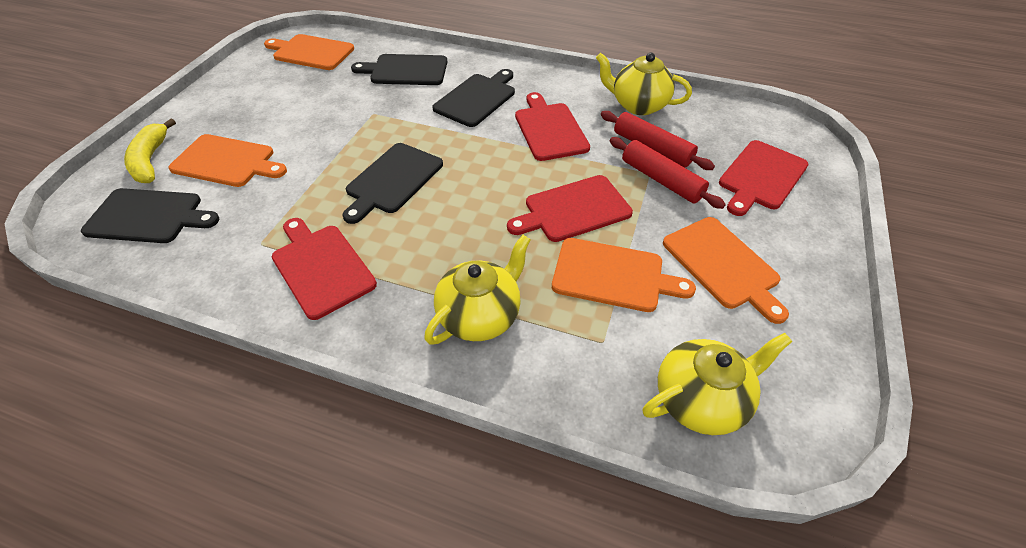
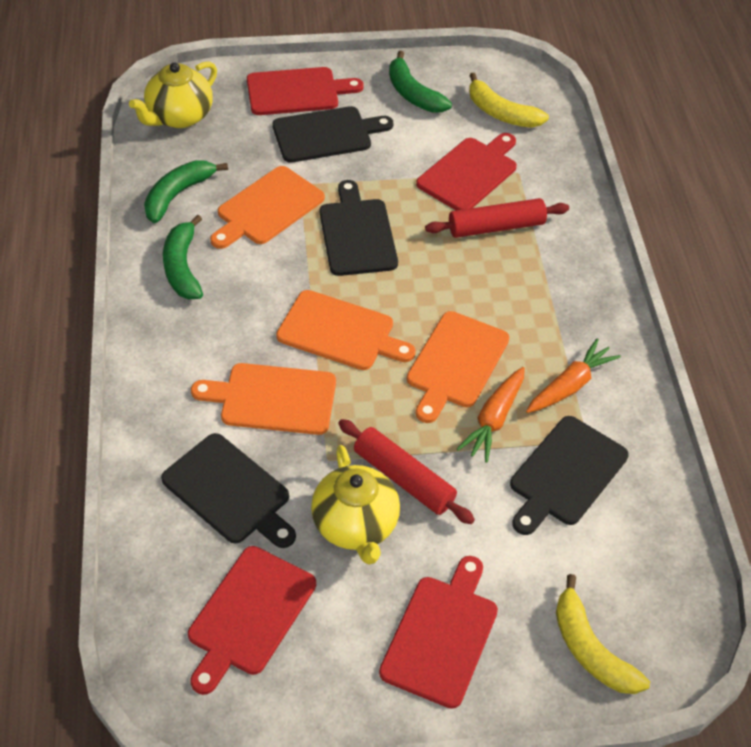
green banana: none = 0 -> [144,160,228,223] [163,215,203,299] [389,51,452,113] = 3
orange carrot: none = 0 -> [457,367,525,463] [526,339,621,413] = 2
yellow banana: [124,119,176,183] = 1 -> [469,73,549,128] [556,574,650,694] = 2
yellow teapot: [424,235,531,345] [596,52,692,115] [643,333,793,435] = 3 -> [129,62,217,128] [311,445,400,565] = 2

